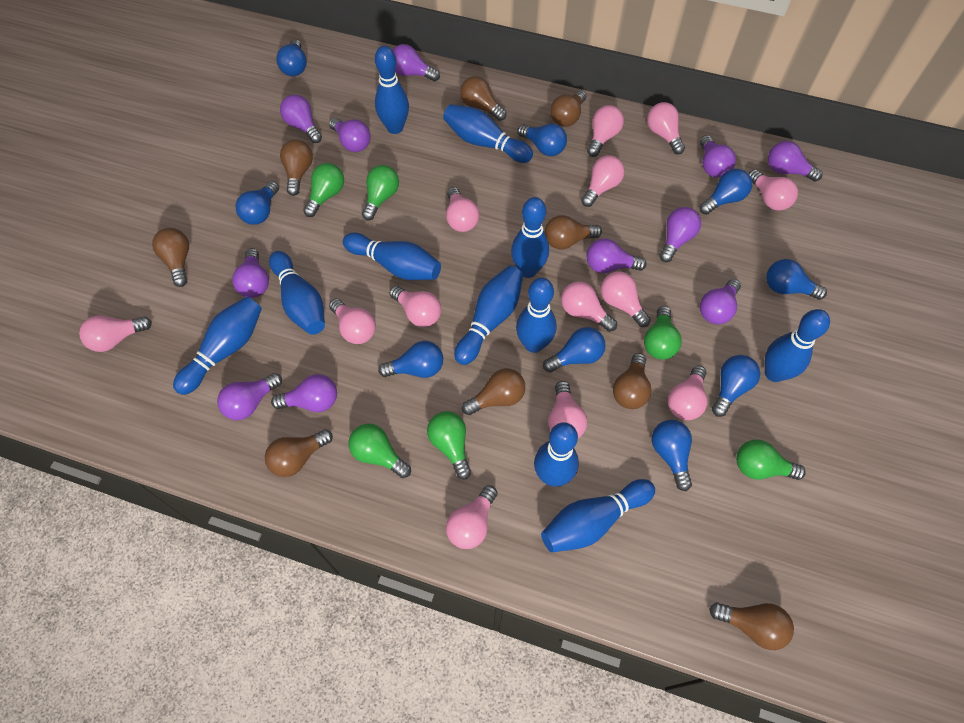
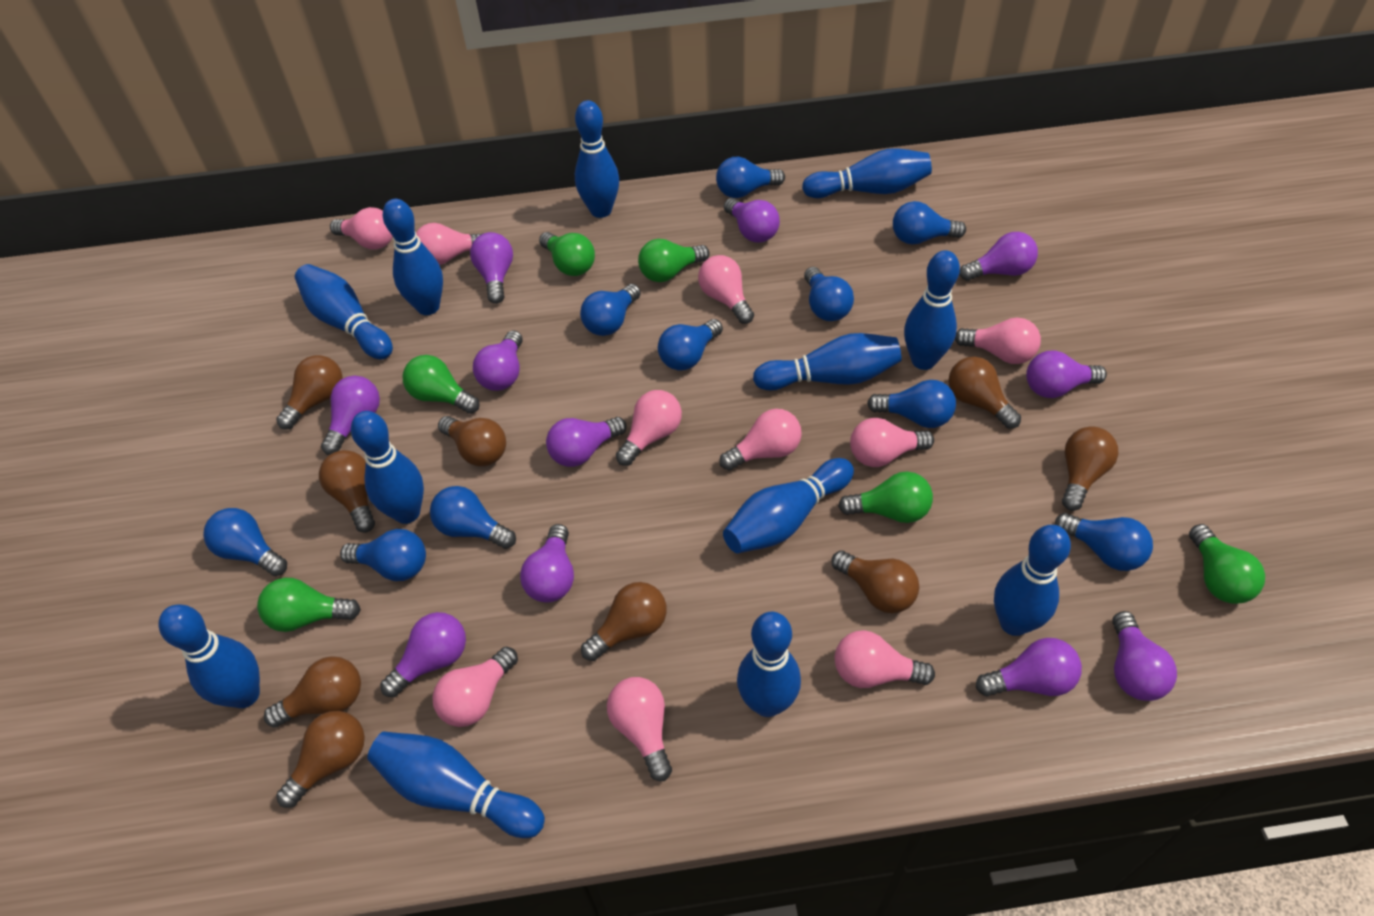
blue bowling pin: [173,297,262,395] [269,251,325,335] [343,233,441,280] [375,46,409,134] [443,104,533,163] [454,266,523,365] [511,197,549,278] [516,278,557,353] [534,422,579,487] [541,479,655,552] [764,309,830,382] = 11 -> [159,604,260,708] [295,264,393,359] [351,411,424,524] [367,731,545,838] [383,199,443,315] [575,100,619,218] [723,458,854,553] [737,612,801,717] [753,333,901,390] [802,148,932,198] [904,250,960,370] [994,525,1071,636] = 12
blue light bulb: [235,181,279,225] [276,39,307,76] [378,341,443,378] [517,124,567,156] [543,327,606,373] [652,420,692,491] [700,169,752,215] [712,355,760,417] [766,259,827,300] = 9 -> [203,508,287,576] [340,529,426,581] [430,486,516,549] [580,284,641,336] [658,319,723,370] [716,157,785,198] [804,267,854,321] [867,380,956,428] [893,201,966,244] [1055,513,1153,571] = 10
pink light bulb: [79,315,152,352] [329,298,376,344] [389,286,441,327] [446,187,479,232] [446,485,498,549] [548,381,587,438] [561,281,617,332] [581,155,625,207] [587,105,624,157] [601,271,651,327] [647,102,685,154] [668,365,707,420] [748,169,798,211] = 13 -> [330,207,393,249] [416,223,483,265] [433,647,518,727] [607,677,672,781] [616,390,682,466] [698,255,754,324] [719,409,802,470] [835,630,935,688] [850,418,934,467] [955,318,1041,364] = 10

